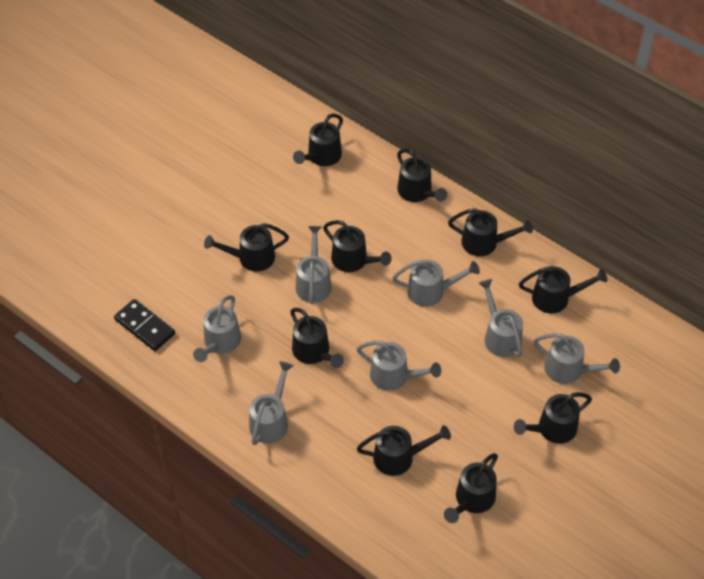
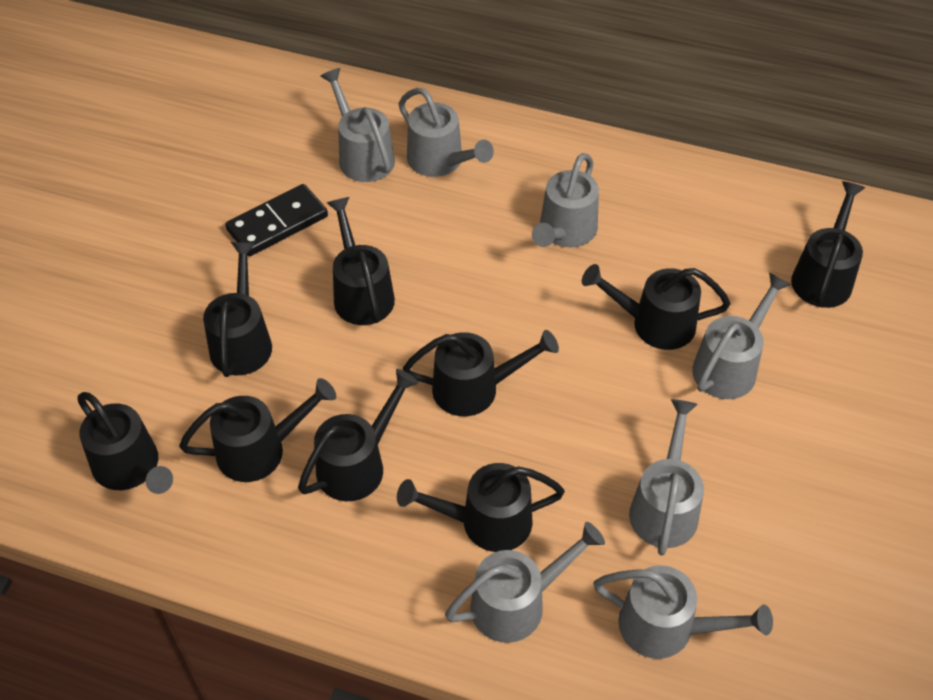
black watering can: [204,223,289,272] [290,308,344,368] [293,113,343,166] [323,220,392,272] [357,425,451,476] [397,149,447,202] [444,453,498,523] [448,208,533,256] [514,392,592,444] [519,266,607,314] = 10 -> [78,392,173,494] [179,378,336,482] [203,242,272,377] [298,369,419,501] [327,197,395,325] [397,463,565,552] [403,330,559,416] [582,264,730,350] [791,181,865,308] = 9

